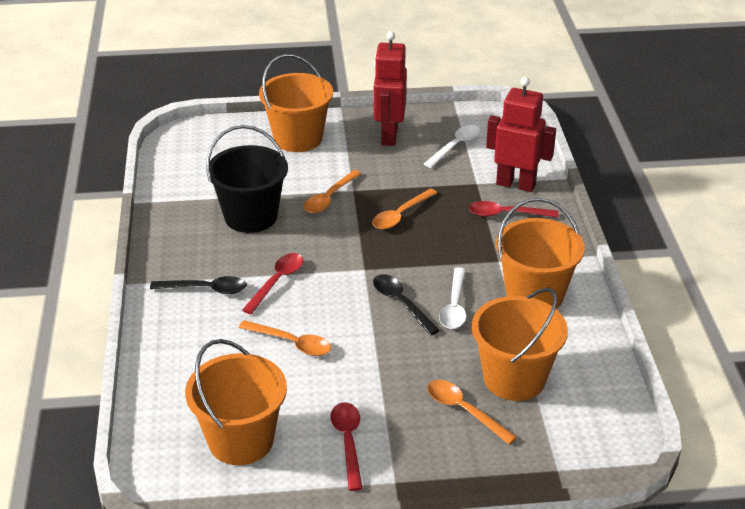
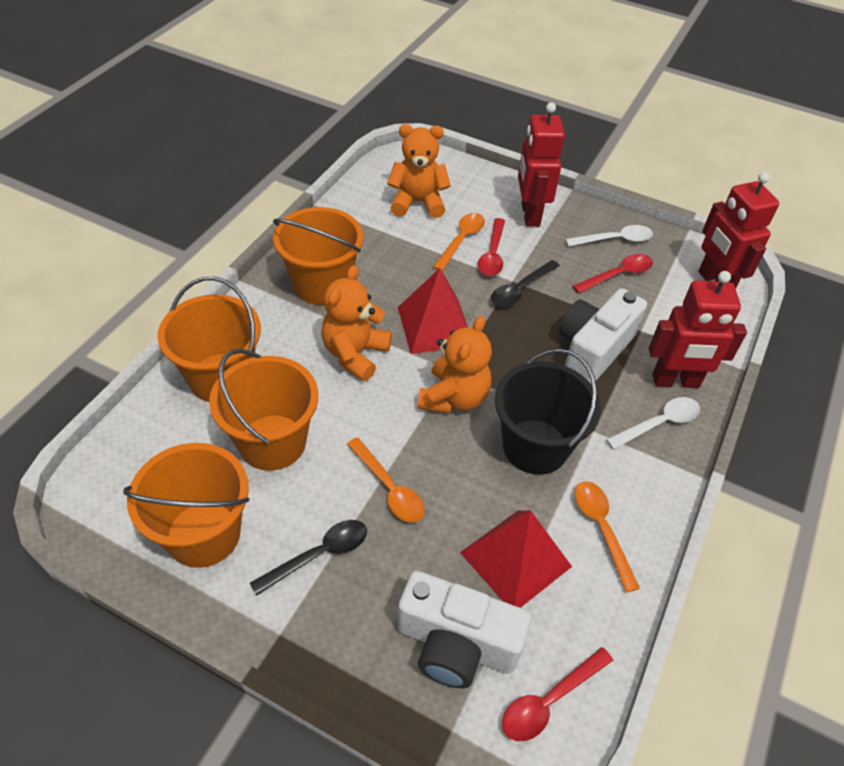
orange spoon: [239,320,331,356] [304,170,362,213] [372,188,437,229] [427,380,517,445] = 4 -> [347,437,425,523] [433,213,485,271] [575,481,640,592] = 3
orange teddy bear: none = 0 -> [321,265,392,381] [387,124,451,218] [418,316,492,414] = 3
red pyramid: none = 0 -> [398,268,468,354] [460,510,572,608] = 2
red robot: [373,31,407,146] [486,77,556,192] = 2 -> [518,102,565,227] [649,271,747,388] [698,172,779,289] = 3
white camera: none = 0 -> [397,571,531,688] [559,288,647,383] = 2

